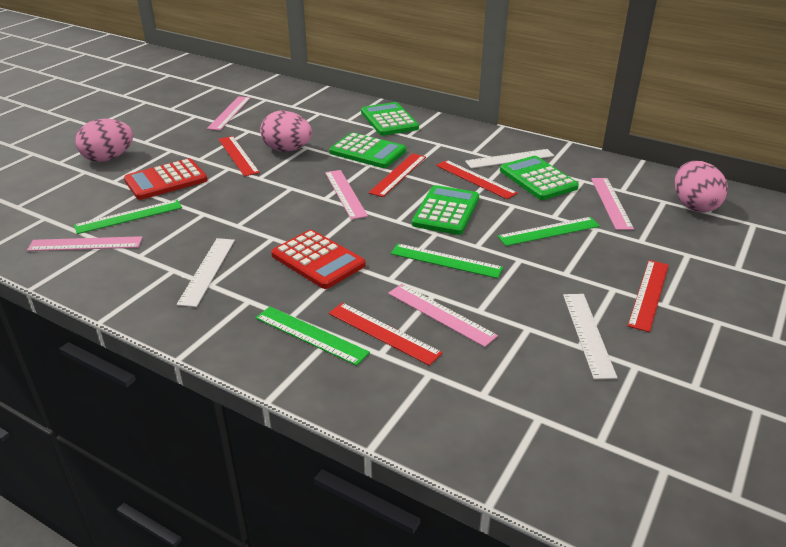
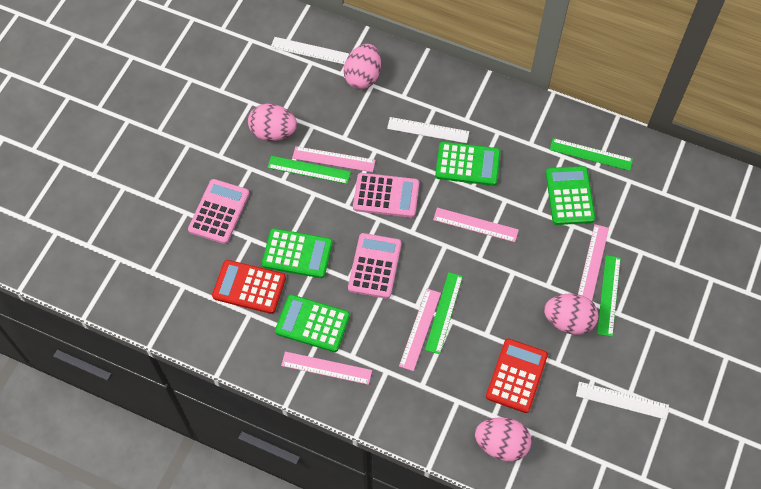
pink calculator: none = 0 -> [188,179,249,244] [348,233,401,299] [353,173,419,218] = 3
pink egg: [75,119,133,162] [260,111,312,152] [675,161,728,213] = 3 -> [248,104,297,141] [343,44,381,89] [475,417,531,462] [544,294,598,335] = 4
red ruler: [218,136,260,176] [329,302,443,366] [368,153,426,197] [436,160,518,199] [628,260,669,332] = 5 -> none = 0

